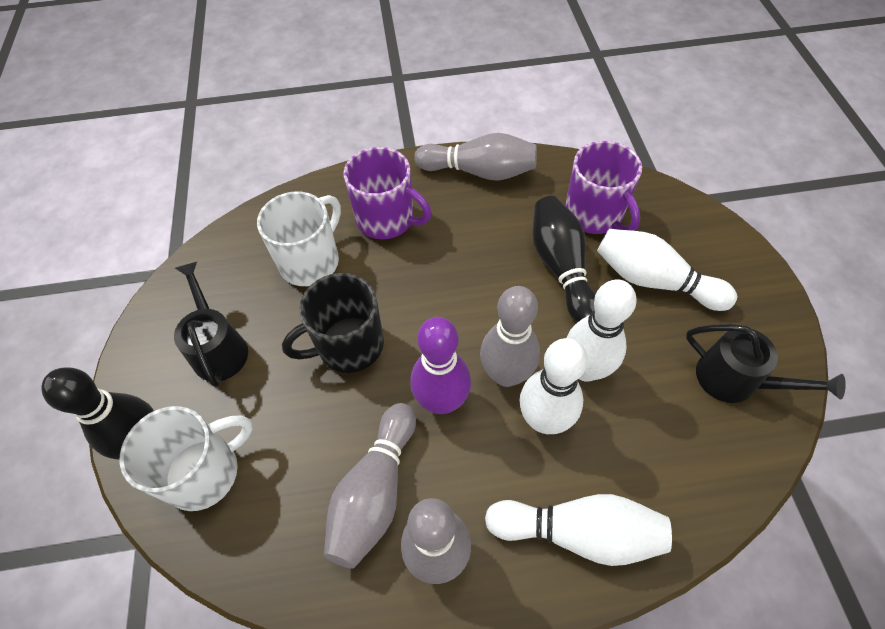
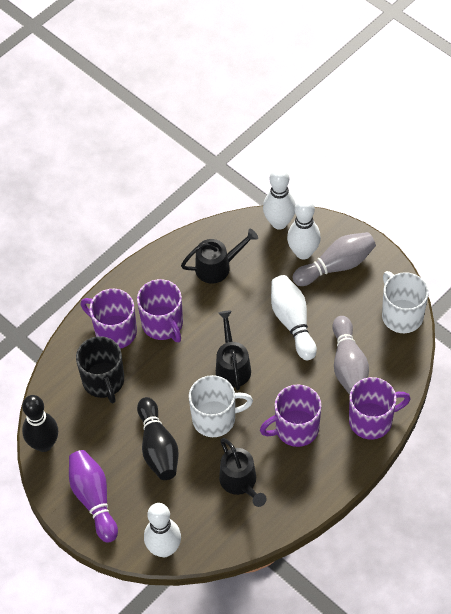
black watering can: [174,262,248,387] [686,324,846,403] = 2 -> [181,229,258,284] [216,311,251,390] [219,438,267,507] = 3
grey bowling pin: [324,403,416,569] [401,498,471,584] [414,133,537,181] [480,286,540,387] = 4 -> [292,232,376,286] [332,316,369,395] = 2
purple mug: [344,147,432,239] [565,141,642,234] = 2 -> [81,289,137,349] [137,279,183,342] [260,385,321,447] [349,377,411,439] = 4

